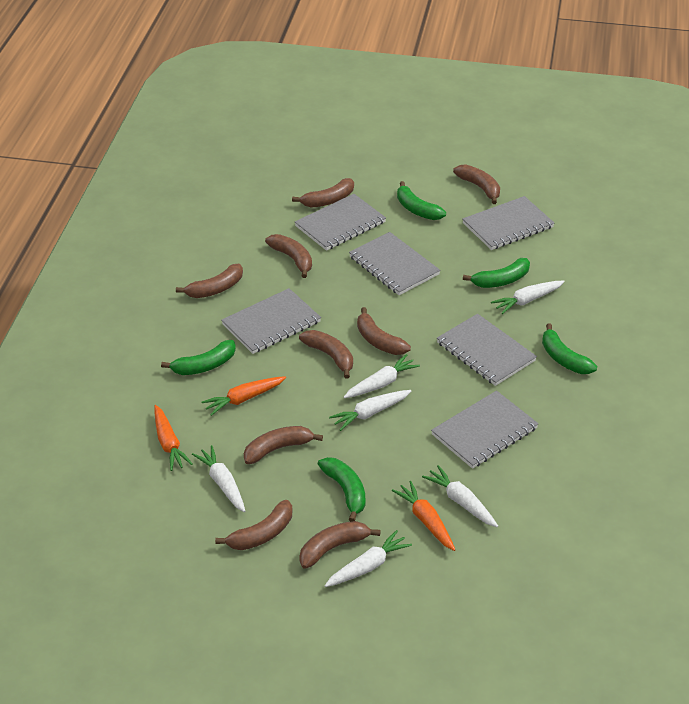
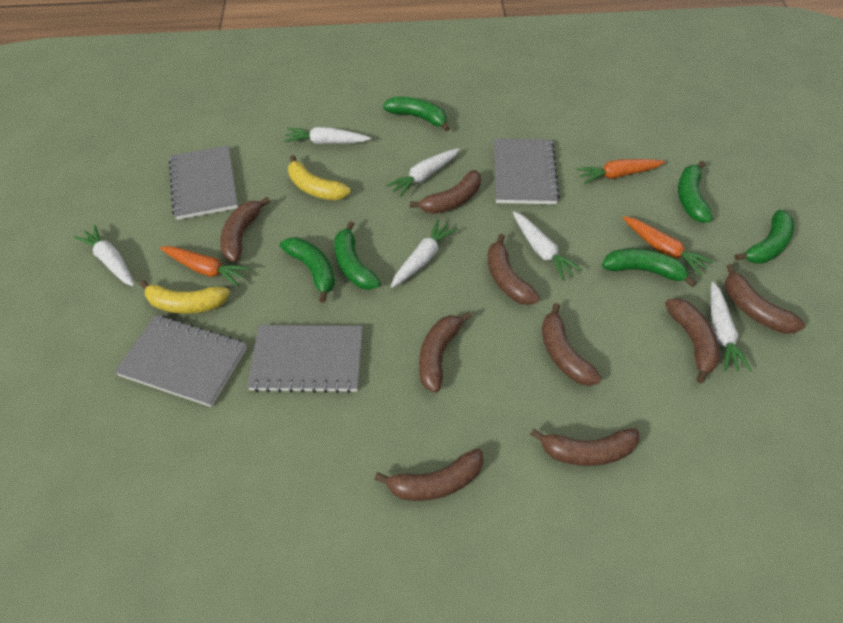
green banana: [161,340,236,375] [318,457,366,522] [397,181,446,220] [463,258,530,288] [542,323,597,374] = 5 -> [280,237,335,303] [334,221,381,290] [383,97,450,131] [602,249,697,287] [678,161,713,223] [734,210,794,264] = 6
grey notebook: [221,288,321,354] [295,194,386,251] [349,232,441,295] [431,390,539,469] [437,314,537,386] [463,196,554,250] = 6 -> [115,315,247,407] [169,145,238,220] [247,325,363,393] [494,138,560,204] = 4
yellow banana: none = 0 -> [139,280,230,314] [288,155,351,200] = 2

